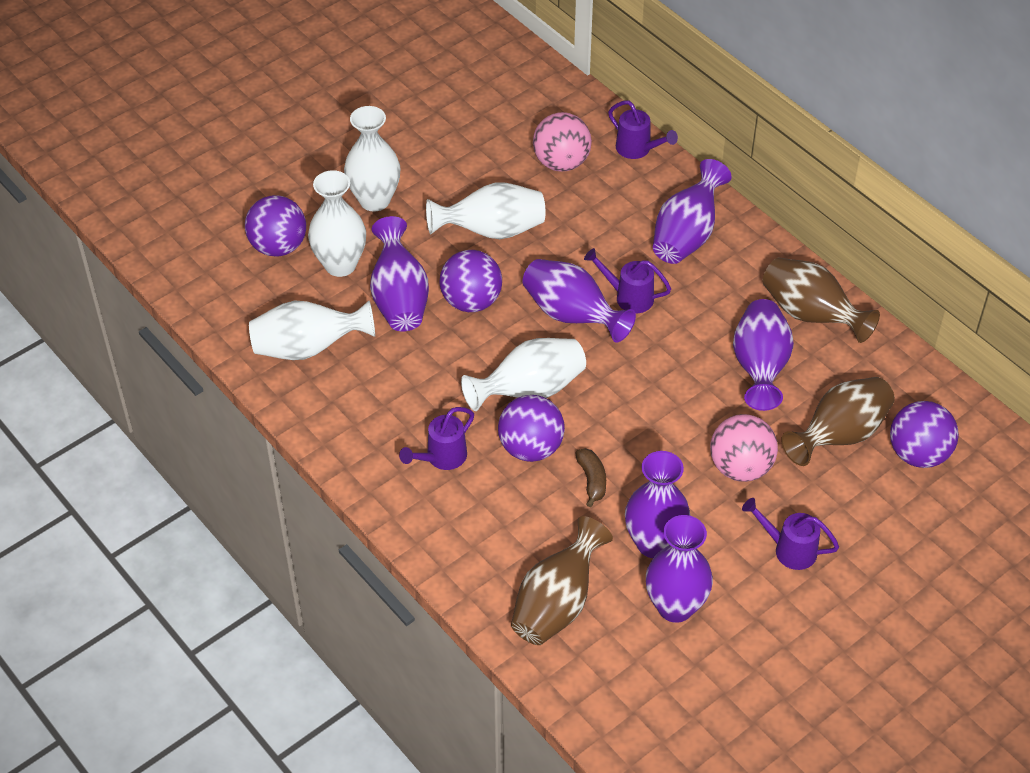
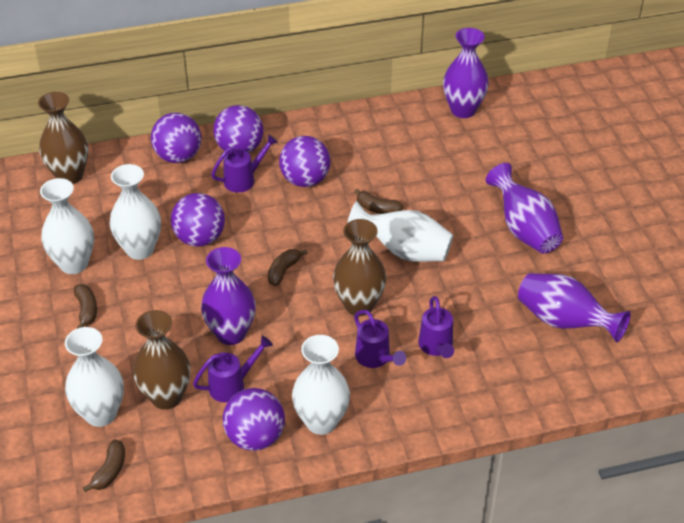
brown banana: [575,448,606,507] = 1 -> [74,284,97,328] [83,439,125,492] [268,249,307,286] [355,189,404,214] = 4
pink ball: [533,112,592,172] [710,414,778,482] = 2 -> none = 0
purple ball: [245,195,306,257] [440,250,502,312] [498,395,565,462] [890,401,959,468] = 4 -> [151,113,201,163] [171,193,225,247] [213,105,263,153] [223,388,285,451] [279,136,331,187] = 5
purple vase: [370,216,429,331] [522,259,636,343] [625,451,690,558] [646,515,713,623] [653,159,732,264] [733,299,794,411] = 6 -> [201,247,256,345] [443,28,489,118] [486,163,563,254] [518,273,631,342] = 4

